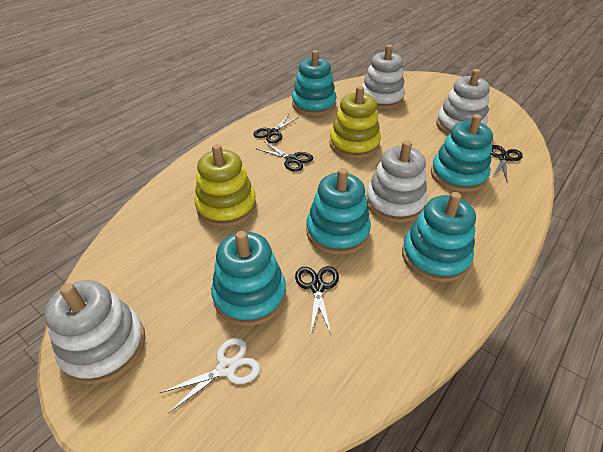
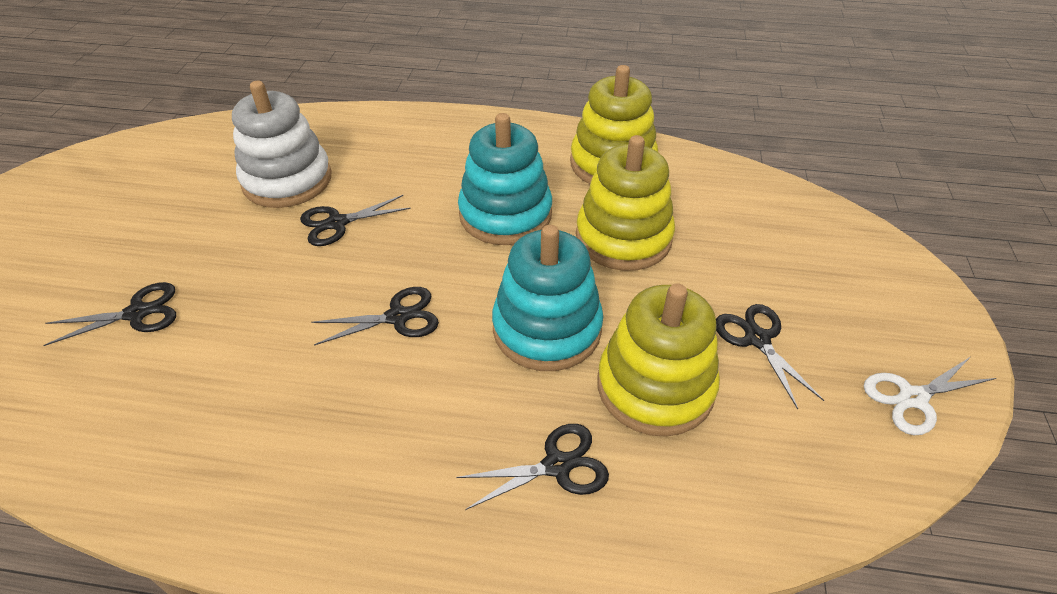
black scissors: [253,115,299,143] [257,142,313,172] [295,266,339,335] [491,145,523,181] = 4 -> [44,282,176,346] [300,195,411,246] [311,287,439,346] [456,424,609,510] [716,304,824,409] = 5
turquoise stacking toy: [211,231,286,326] [292,50,337,116] [306,168,371,255] [402,192,476,282] [431,114,493,192] = 5 -> [458,113,552,245] [492,225,603,371] = 2
white stacking toy: [44,280,146,385] [362,45,405,109] [366,140,427,223] [436,69,490,135] = 4 -> [232,81,332,208] = 1
yellow stacking toy: [195,144,256,227] [329,86,381,159] = 2 -> [570,65,658,184] [576,135,675,271] [597,283,720,437] = 3

